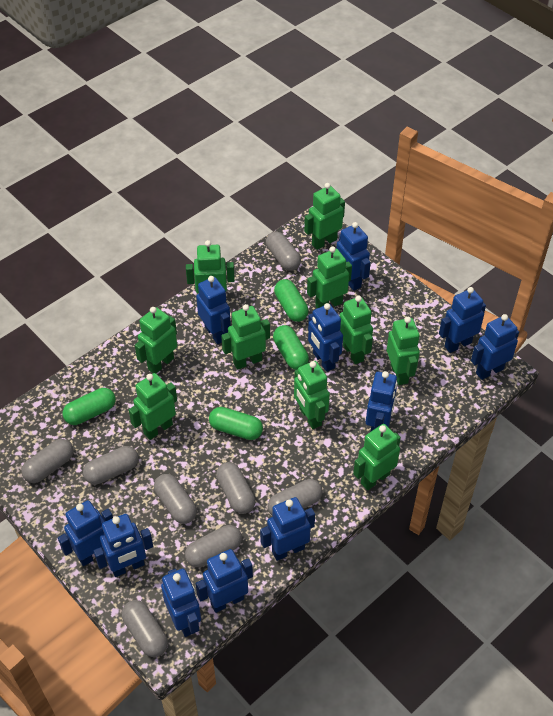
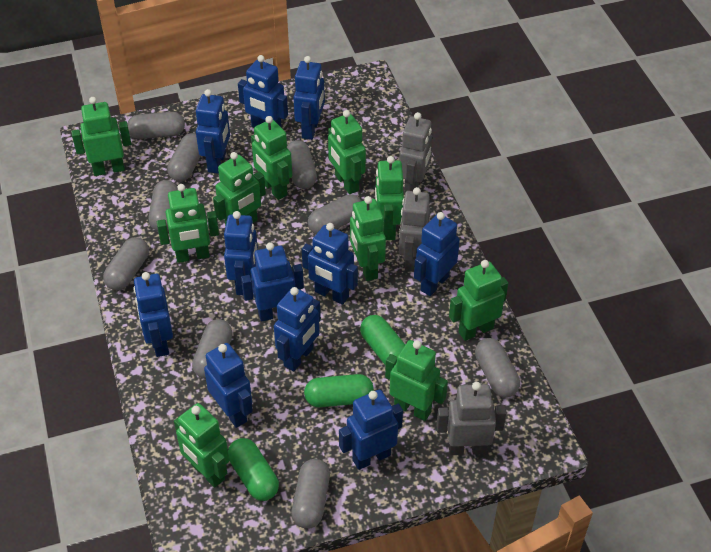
green capsule: [63,388,116,425] [209,407,263,440] [273,325,309,370] [274,279,308,322] = 4 -> [228,438,279,501] [304,374,373,407] [360,315,405,365] = 3
grey capsule: [21,439,74,483] [83,446,139,485] [122,600,168,657] [154,474,197,524] [185,525,242,567] [216,462,255,514] [266,232,301,271] [268,479,323,515] = 8 -> [103,237,149,290] [127,112,185,139] [149,180,178,231] [167,133,201,181] [192,319,233,379] [286,140,317,189] [292,459,330,529] [308,194,361,234] [475,338,520,398] = 9
grey robot: none = 0 -> [399,112,433,194] [399,187,430,272] [436,382,506,455] = 3

